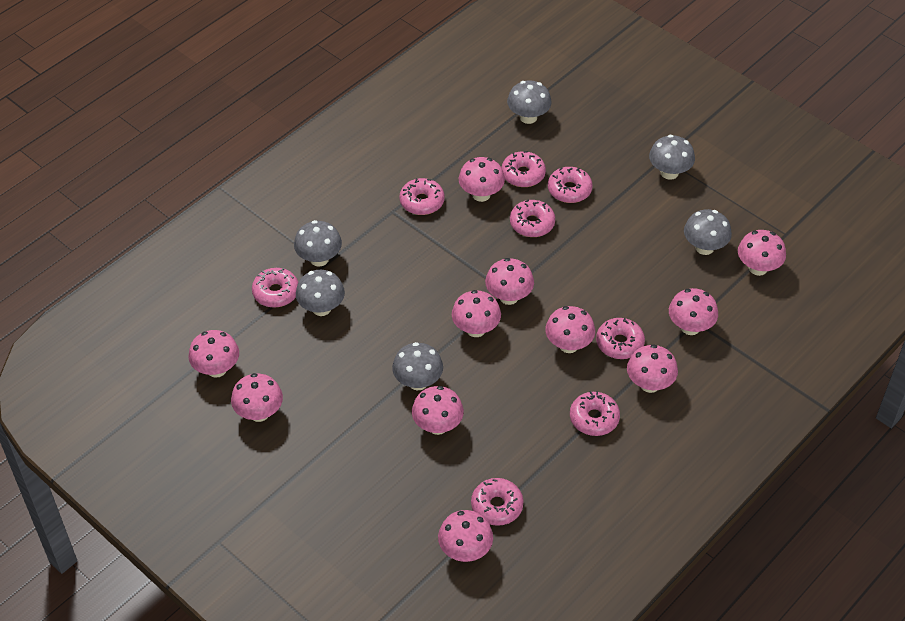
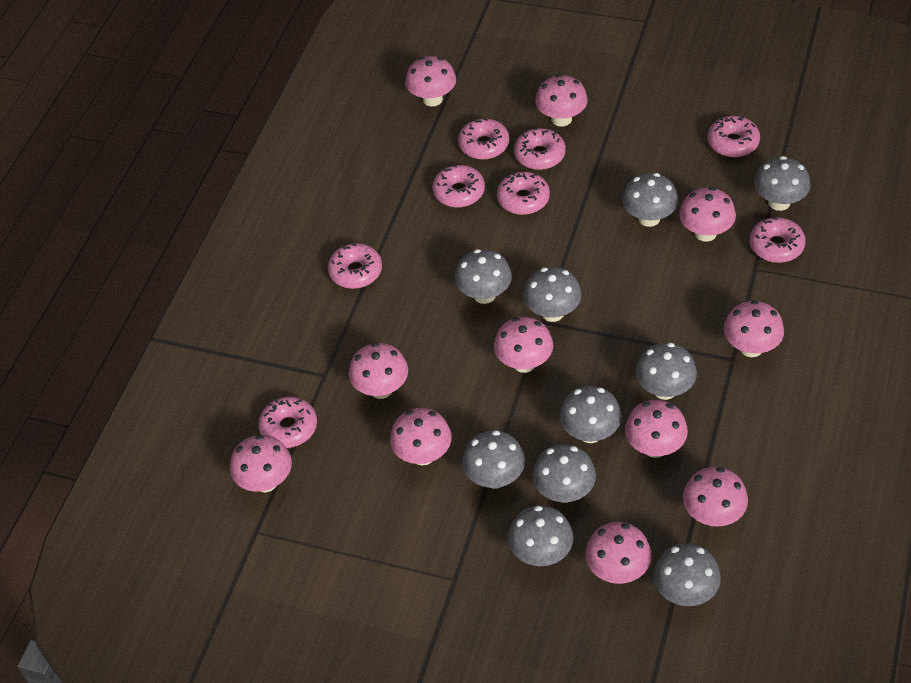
grey mushroom: [294,220,342,267] [296,270,345,316] [392,342,443,390] [507,81,552,124] [649,135,695,180] [684,209,732,255] = 6 -> [455,249,512,304] [462,430,525,489] [508,505,573,566] [523,267,582,322] [532,444,596,503] [560,386,622,443] [622,173,678,227] [636,343,697,400] [653,543,721,606] [754,156,810,211] = 10

